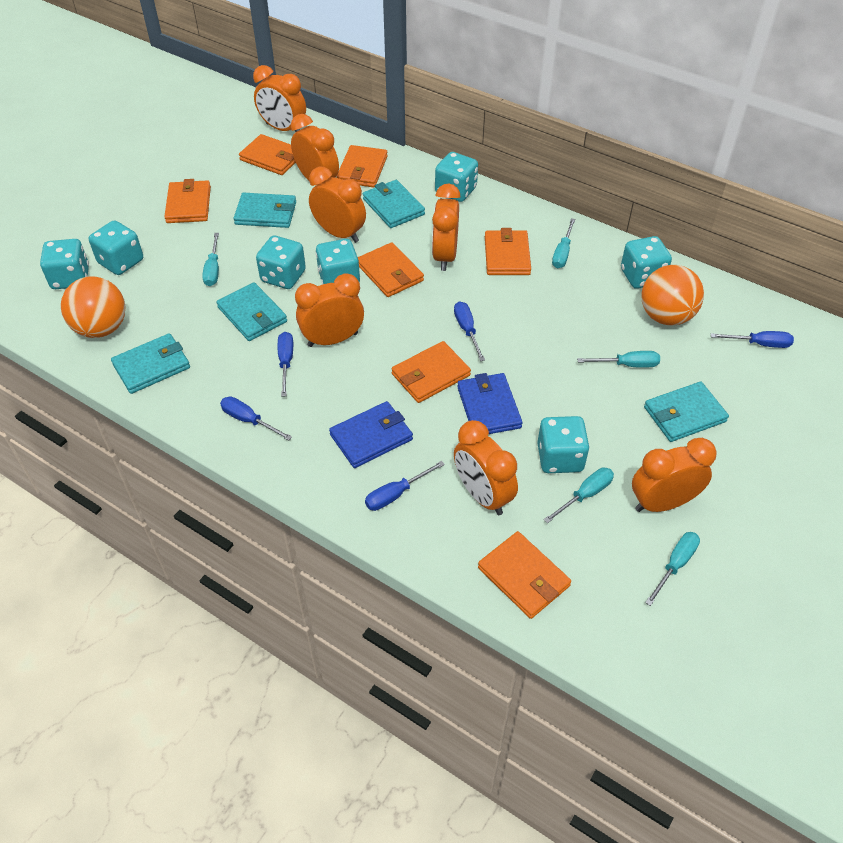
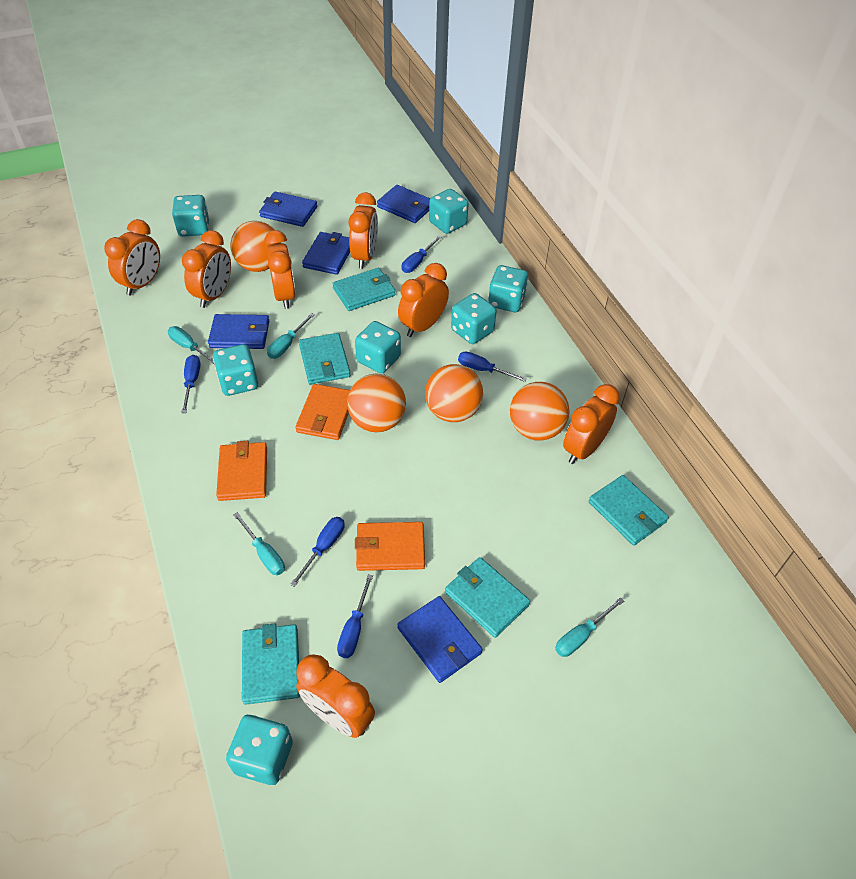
blue wallet: [329,401,413,468] [457,373,523,434] = 2 -> [208,314,269,349] [259,192,317,227] [302,232,350,275] [377,185,430,223] [397,596,483,683] = 5
orange ball: [61,276,126,338] [641,265,704,326] = 2 -> [230,221,281,272] [347,373,406,432] [425,364,483,422] [510,382,569,441] = 4
orange wallet: [164,179,211,223] [239,134,296,175] [336,145,388,187] [358,242,424,297] [391,341,471,403] [478,531,571,619] [485,228,531,275] = 7 -> [216,441,267,501] [295,384,350,440] [355,522,425,571] = 3
turquoise screwdriver: [202,233,219,286] [544,467,614,523] [552,218,575,268] [577,351,660,368] [645,532,700,606] = 5 -> [168,326,215,365] [233,512,285,575] [267,313,315,359] [555,597,624,657] = 4

